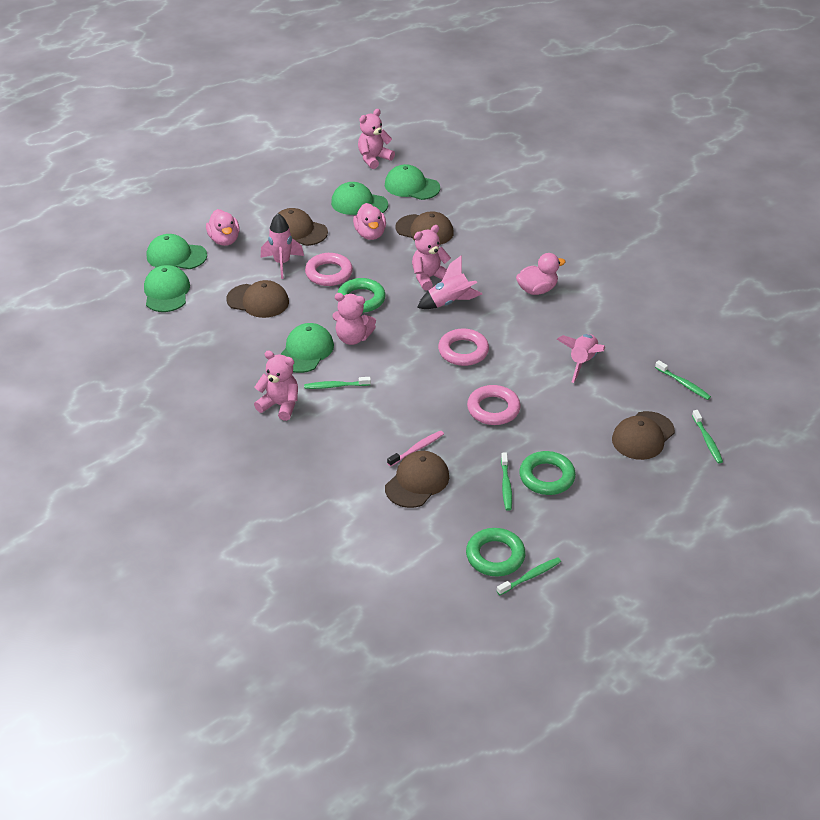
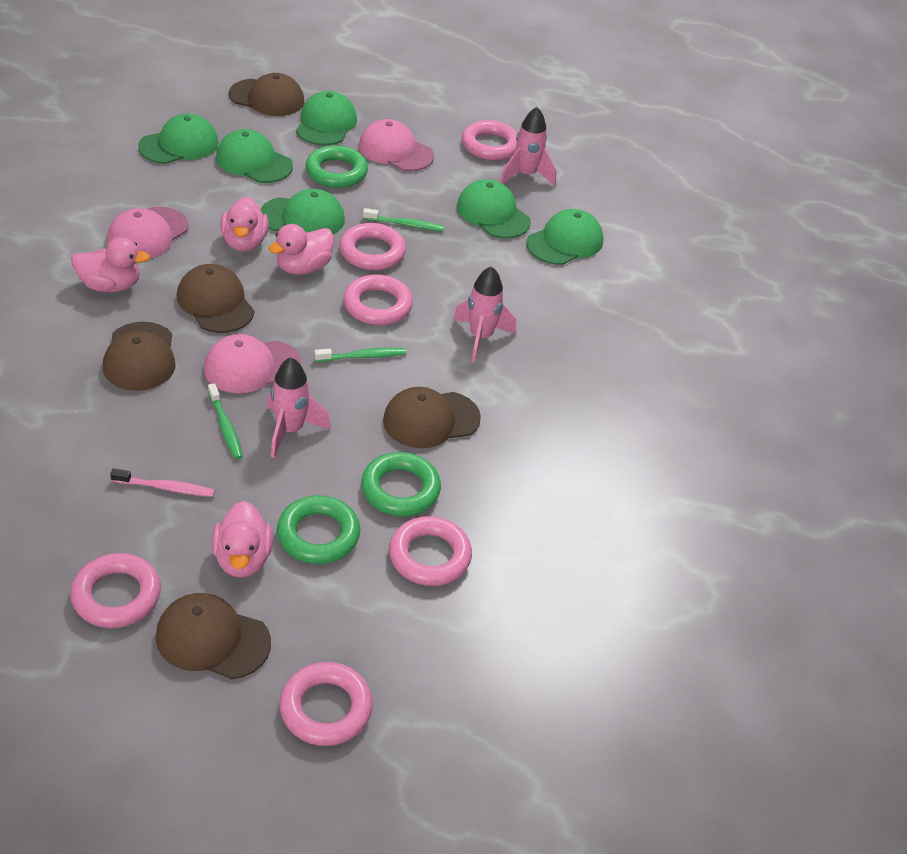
green cap: [144,265,190,312] [147,234,207,269] [280,323,334,373] [331,182,388,215] [385,164,440,200] = 5 -> [138,114,219,164] [216,129,293,183] [260,189,345,235] [296,91,357,145] [457,179,531,239] [526,209,603,265] = 6
green toothbrush: [304,377,371,389] [497,557,561,595] [501,453,512,511] [655,360,711,400] [692,410,723,464] = 5 -> [208,383,243,459] [314,347,407,362] [363,208,445,232] = 3
pink cap: none = 0 -> [107,207,189,259] [204,334,301,393] [359,119,434,171] = 3
pink duck: [206,209,240,246] [353,203,386,240] [516,253,566,295] = 3 -> [71,237,150,292] [212,501,273,578] [220,196,269,252] [269,224,334,275] = 4
pink ring: [305,253,353,286] [438,329,489,366] [467,385,521,425] = 3 -> [70,553,161,628] [279,662,373,746] [339,223,406,270] [343,274,413,325] [389,516,472,586] [462,120,517,160] = 6
pink teddy bear: [254,351,298,421] [332,293,376,345] [358,109,395,169] [412,225,451,291] = 4 -> none = 0

